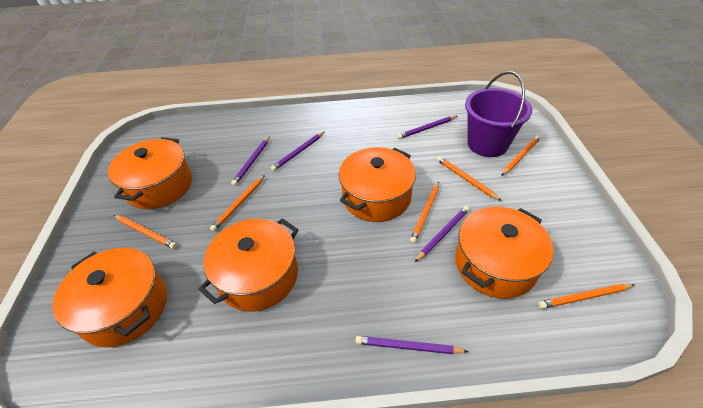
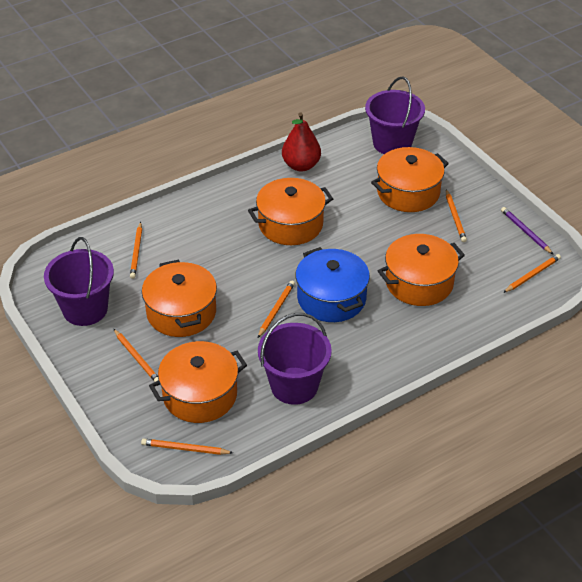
blue pot: none = 0 -> [295,247,370,322] = 1
purple bucket: [465,71,532,157] = 1 -> [44,237,114,326] [258,313,332,405] [365,76,425,154] = 3
purple pencil: [231,136,270,186] [271,132,324,171] [355,336,469,354] [397,116,457,139] [415,206,469,262] = 5 -> [501,207,553,254] = 1
red pear: none = 0 -> [282,112,321,171] = 1

